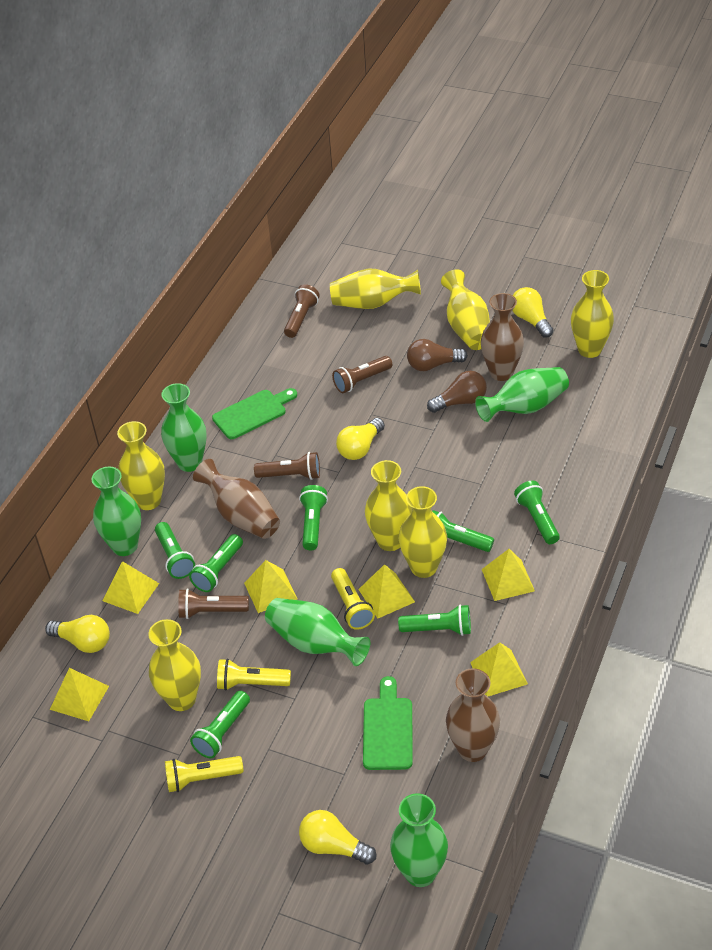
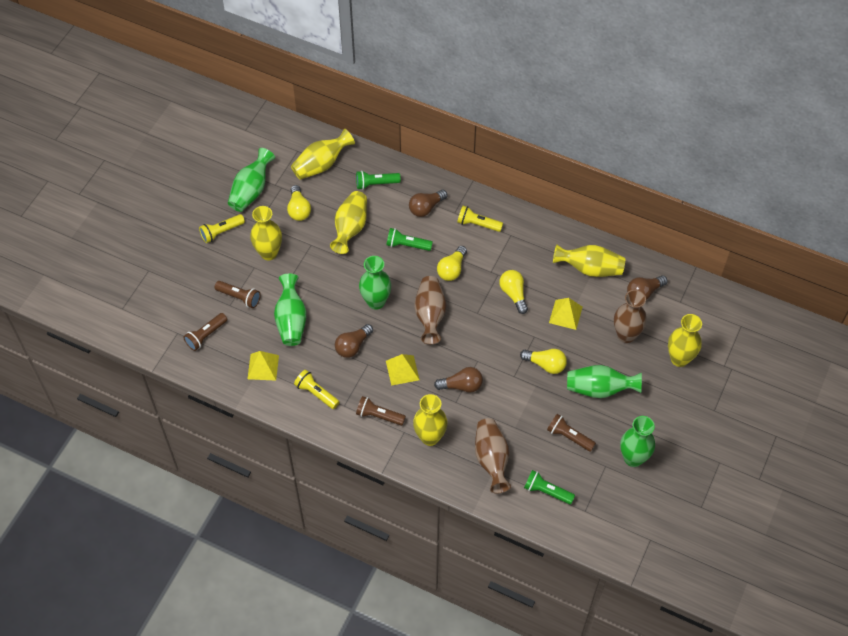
brown light bulb: [407,339,468,371] [427,371,487,413] = 2 -> [335,324,373,358] [409,190,447,217] [434,367,483,393] [627,275,668,300] = 4
green cutting board: [212,388,297,439] [363,676,413,770] = 2 -> none = 0
green flashlight: [155,522,195,579] [189,534,243,592] [190,691,250,758] [299,485,328,550] [398,605,471,636] [432,510,494,552] [514,481,560,544] = 7 -> [356,171,401,190] [386,228,433,251] [524,470,575,504] = 3
yellow pyramid: [50,668,109,721] [102,561,159,614] [244,560,297,613] [358,564,415,619] [470,642,528,696] [482,549,535,601] = 6 -> [247,351,279,381] [386,354,420,386] [549,298,583,330] = 3
yellow vase: [117,421,165,510] [148,619,201,711] [330,268,421,309] [365,460,413,551] [399,486,447,578] [441,269,490,350] [571,270,614,358] = 7 -> [250,206,282,260] [291,129,355,180] [330,191,367,254] [413,394,448,446] [553,244,625,277] [668,314,702,367] = 6

